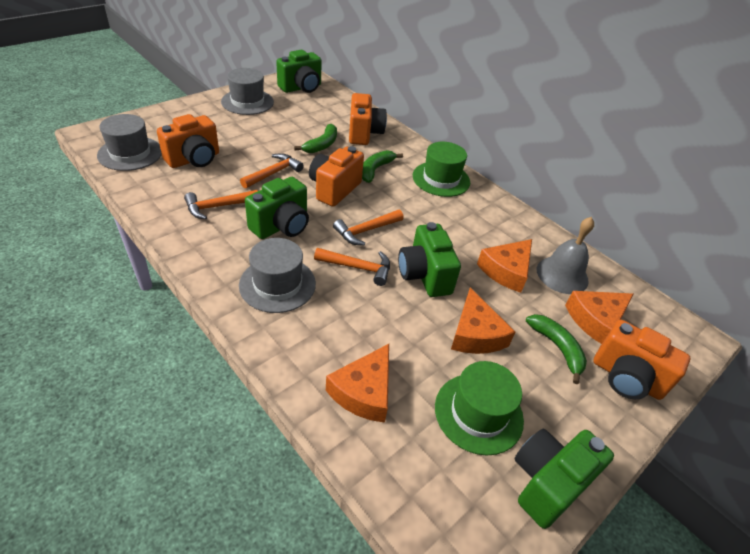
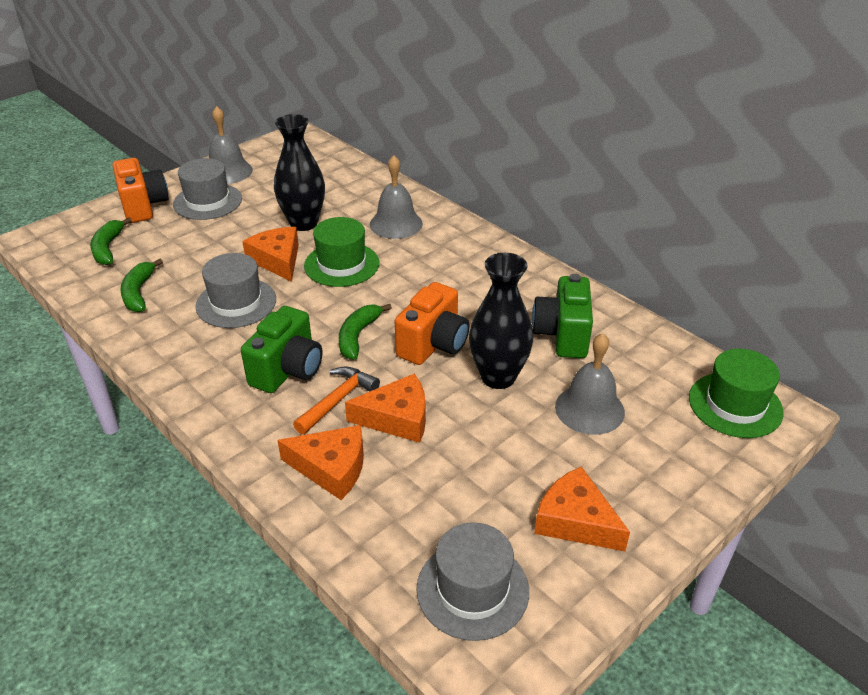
black vase: none = 0 -> [274,114,325,231] [469,253,533,389] = 2
green camera: [245,177,309,239] [276,50,322,93] [398,222,461,297] [515,428,614,529] = 4 -> [241,306,323,393] [532,274,593,358] = 2
grey bell: [537,217,594,294] = 1 -> [209,106,253,184] [370,155,423,239] [555,333,625,435] = 3
orange camera: [157,114,219,168] [309,146,364,207] [349,93,387,145] [593,320,690,400] = 4 -> [113,158,169,223] [395,282,470,365] = 2
orange hammer: [184,190,258,220] [240,153,304,188] [314,248,390,286] [333,210,404,246] = 4 -> [293,366,380,435] = 1

